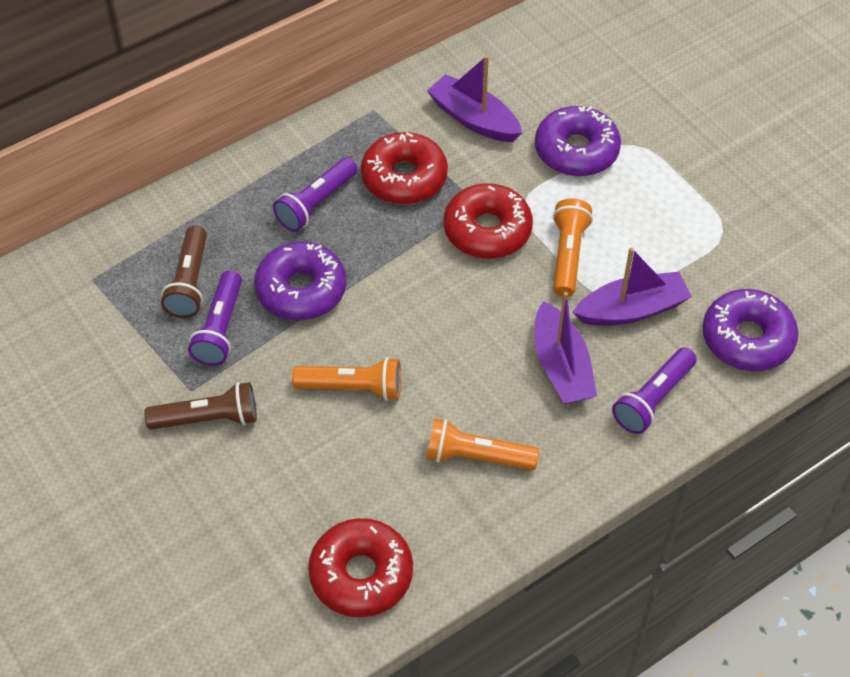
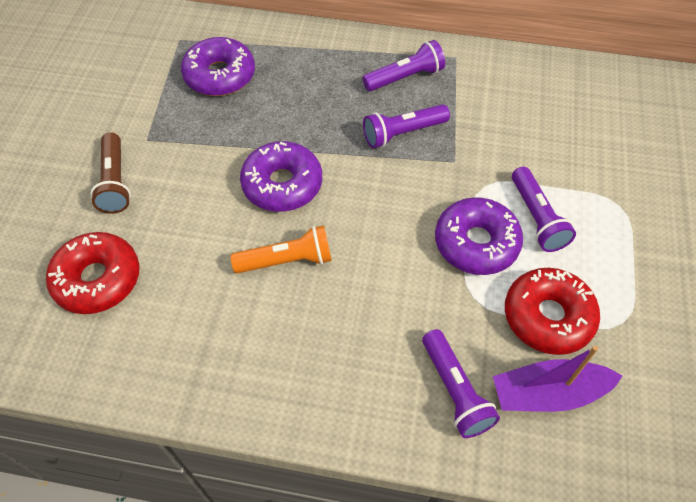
brown flashlight: [144,382,257,430] [161,226,207,318] = 2 -> [91,132,131,214] = 1
orange flashlight: [292,357,401,401] [426,418,539,470] [553,198,593,297] = 3 -> [230,225,332,273] = 1
purple boat: [427,55,522,142] [534,292,597,404] [573,247,692,326] = 3 -> [493,346,622,412] = 1
purple flashlight: [188,270,242,366] [273,157,357,232] [612,347,697,434] = 3 -> [363,40,445,91] [363,104,450,148] [422,329,500,438] [512,167,576,252] = 4
red donut: [308,518,413,617] [361,132,448,204] [444,183,533,259] = 3 -> [46,232,140,314] [505,268,600,355] = 2

